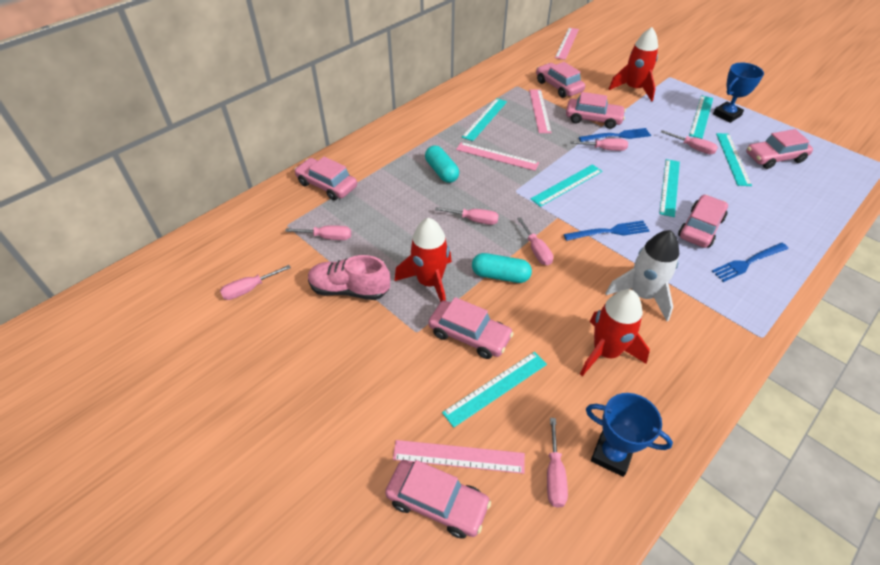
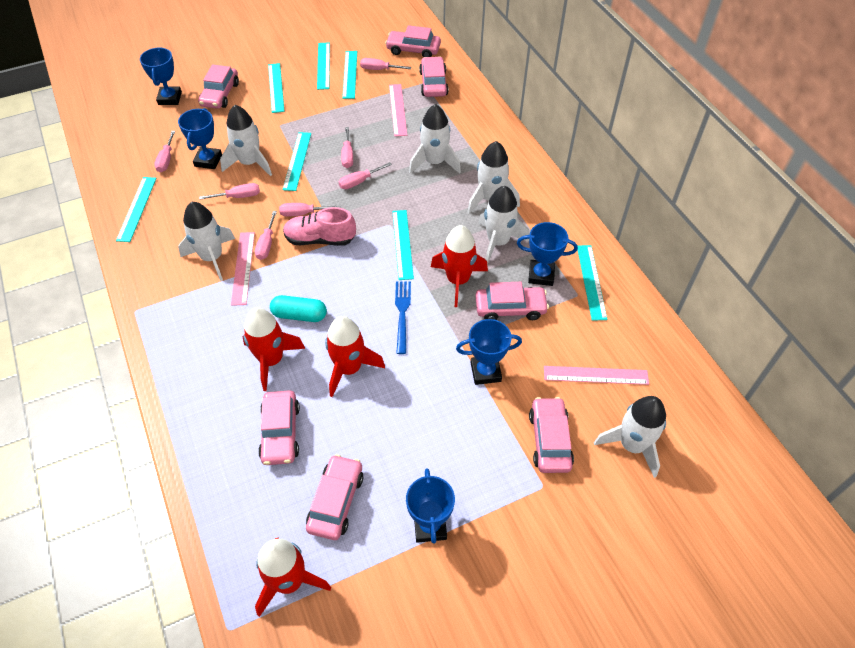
blue fork: [564,221,650,241] [579,128,651,142] [712,243,788,282] = 3 -> [395,281,411,354] = 1
blue trophy: [586,393,673,477] [713,62,764,123] = 2 -> [140,47,182,105] [178,108,222,169] [406,468,455,544] [456,319,522,385] [517,222,578,286] = 5
pink ruler: [393,440,525,474] [456,142,539,171] [529,89,552,133] [555,28,579,60] = 4 -> [231,232,255,306] [389,84,407,136] [544,366,649,385] = 3
red rocket: [394,218,452,302] [580,289,650,376] [609,27,658,102] = 3 -> [242,307,305,391] [255,537,331,617] [325,316,385,397] [431,225,488,307] = 4
turquoise capsule: [425,145,459,183] [472,253,532,283] = 2 -> [270,295,327,322] = 1
turquoise ruler: [442,352,547,428] [462,98,507,141] [531,164,603,207] [659,159,680,217] [689,95,713,139] [716,133,752,186] = 6 -> [116,177,157,242] [268,63,285,113] [282,132,311,191] [317,42,330,90] [342,51,357,99] [392,210,414,280] [578,245,607,321] = 7
white rocket: [606,230,679,321] = 1 -> [178,202,235,281] [220,105,272,176] [409,104,461,174] [467,141,520,214] [478,186,529,265] [594,396,666,478] = 6

